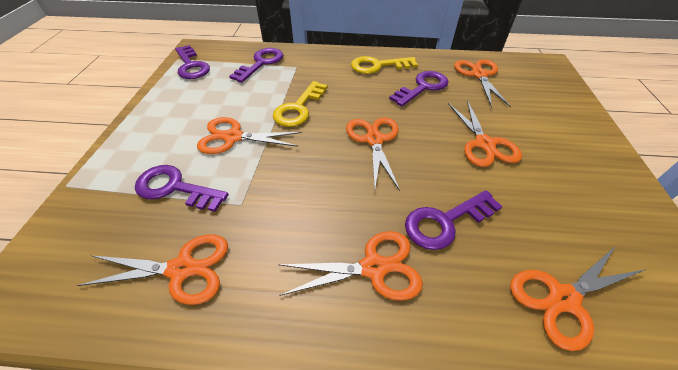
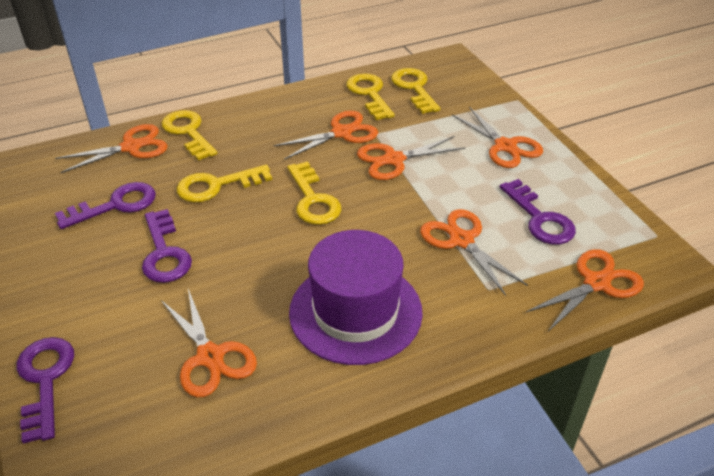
purple hat: none = 0 -> [289,230,423,365] = 1
purple key: [135,165,229,212] [175,45,210,79] [229,48,283,83] [389,71,449,107] [405,190,502,250] = 5 -> [17,337,74,444] [55,182,156,229] [142,209,192,283] [500,179,576,245] = 4
yellow key: [273,81,328,127] [351,56,418,74] = 2 -> [161,110,217,161] [176,165,272,202] [287,161,341,225] [346,73,395,120] [391,68,440,114] = 5

